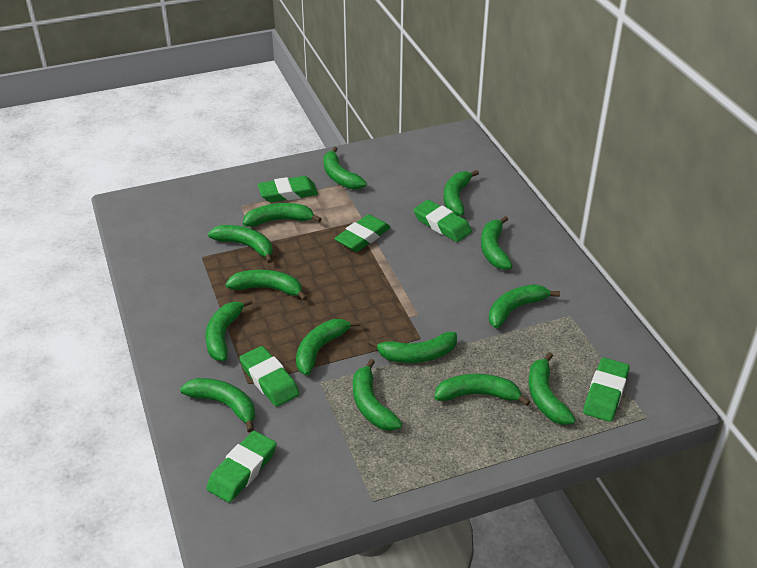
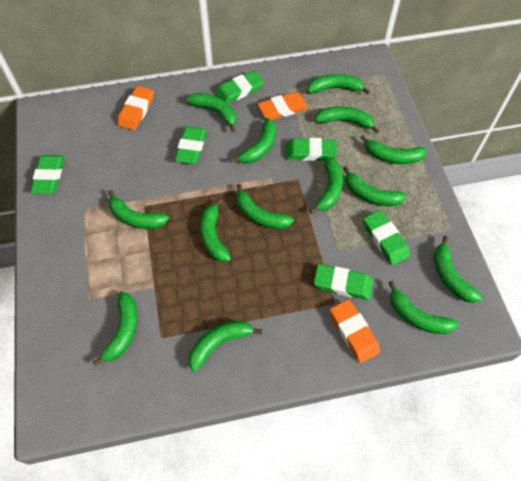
orange eraser: none = 0 -> [118,86,154,130] [258,92,308,120] [330,299,380,363] = 3

